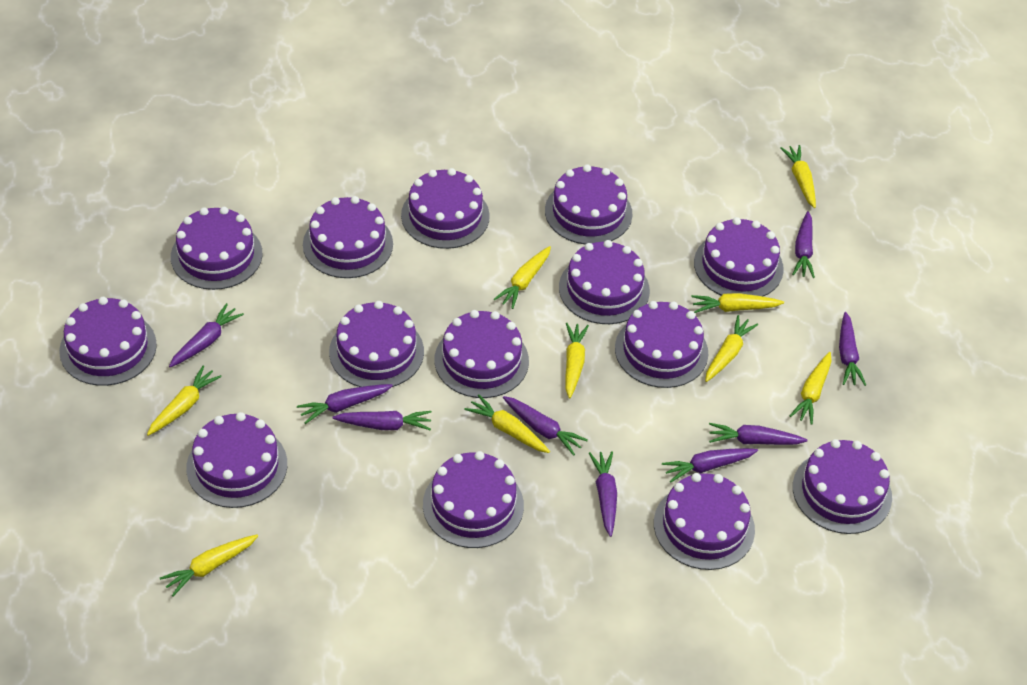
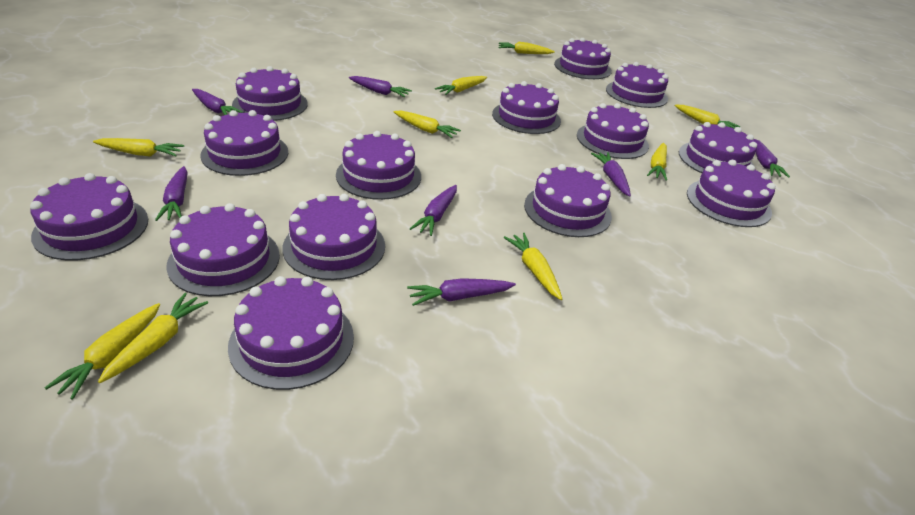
purple carrot: [169,303,244,367] [297,384,393,424] [332,411,432,431] [503,396,588,456] [589,451,617,537] [662,448,758,483] [709,423,808,445] [792,211,815,278] [839,312,866,386] = 9 -> [155,166,188,221] [192,89,244,115] [349,76,412,97] [407,278,516,306] [410,185,457,236] [591,152,631,197] [754,139,790,178] = 7

